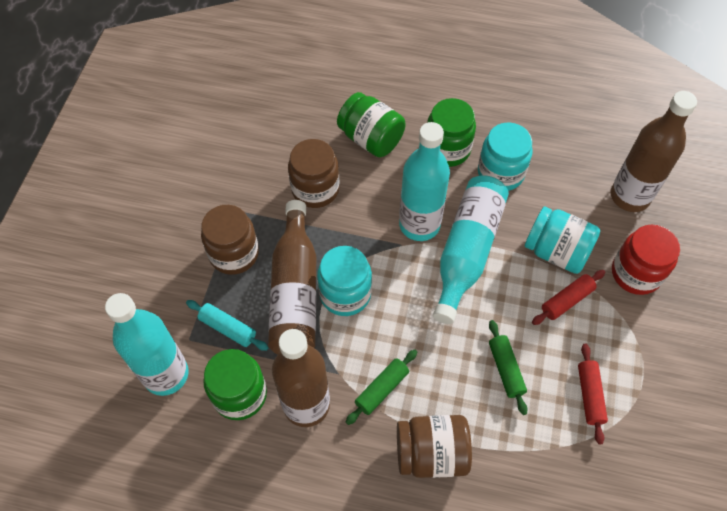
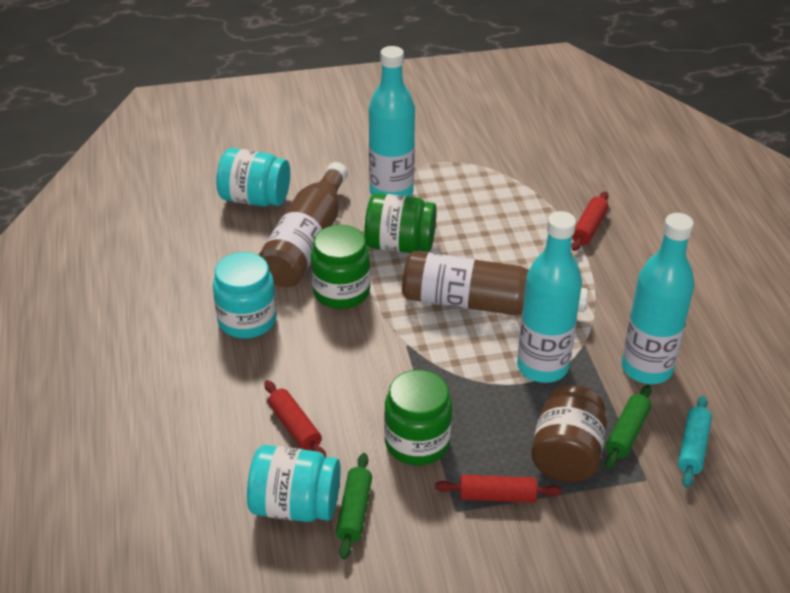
brown bottle: [268,200,316,355] [272,329,330,427] [610,91,697,212] = 3 -> [259,162,348,287] [402,251,588,315] = 2
brown jar: [201,205,259,275] [288,139,340,208] [397,415,472,478] = 3 -> [531,385,607,482] = 1
red jar: [612,225,680,295] = 1 -> none = 0
red rolling pin: [532,270,605,325] [578,343,608,445] = 2 -> [264,380,326,458] [435,475,562,503] [571,191,609,251] = 3

